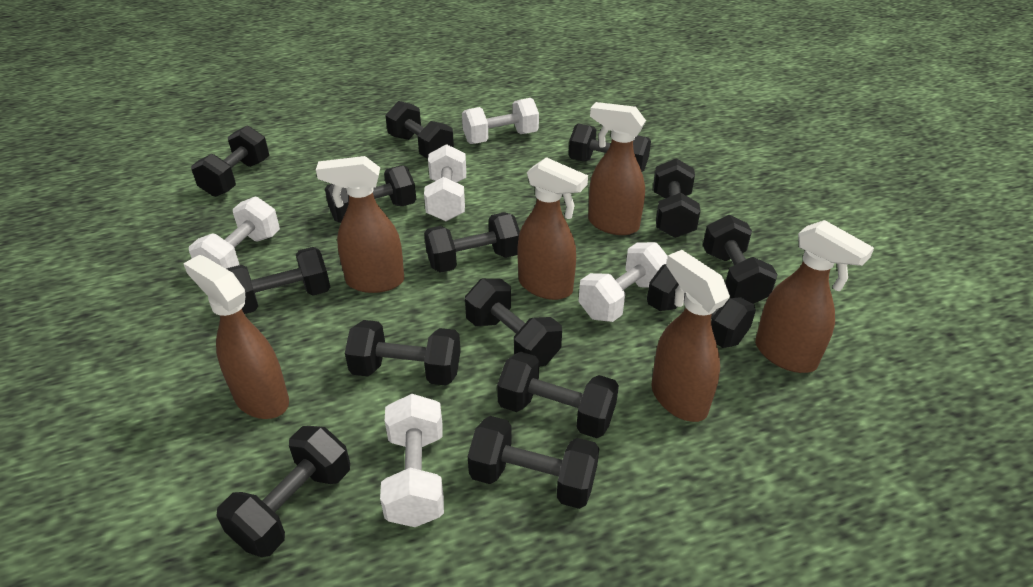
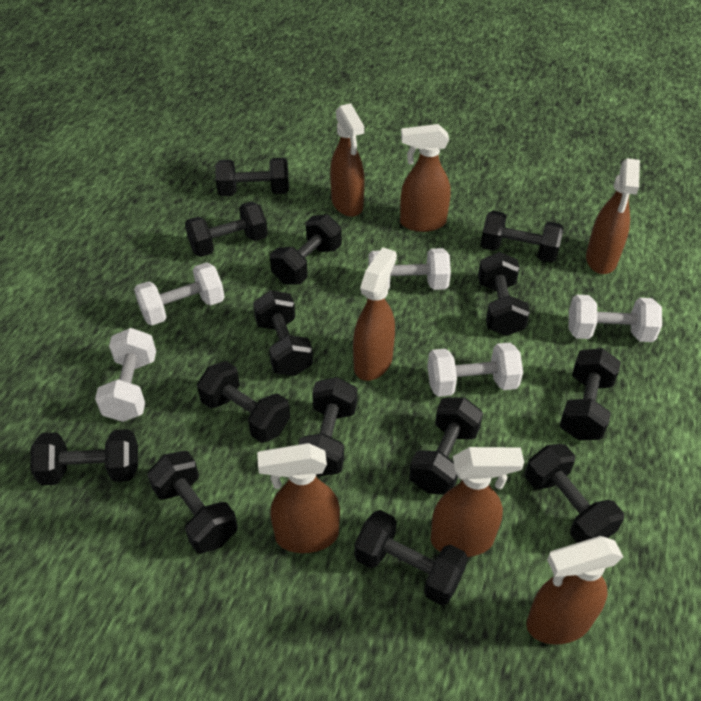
brown spray bottle: [183,255,289,419] [316,156,404,293] [518,157,588,300] [588,102,646,235] [651,250,730,422] [755,220,874,373] = 6 -> [257,443,340,553] [330,103,365,217] [353,247,397,381] [400,124,450,232] [431,447,524,557] [526,536,623,644] [586,158,640,274] = 7

